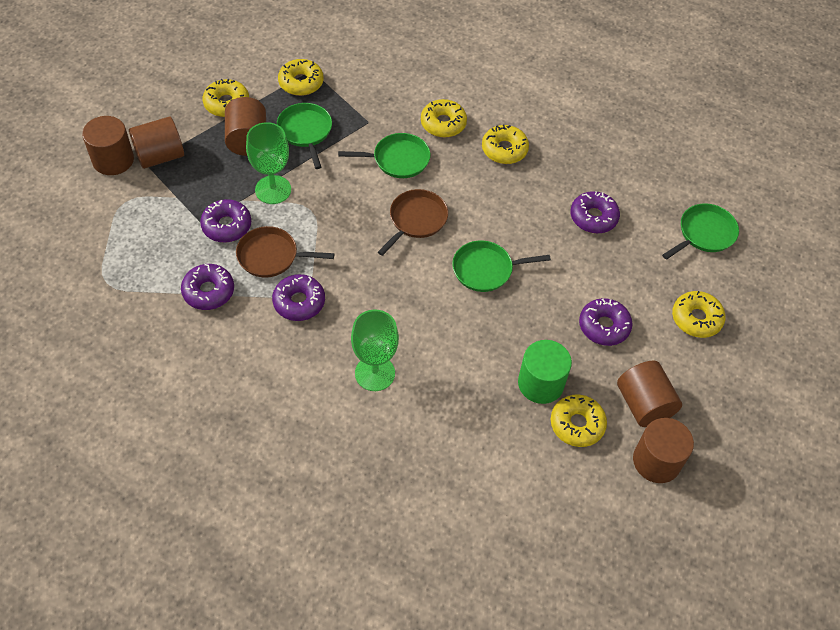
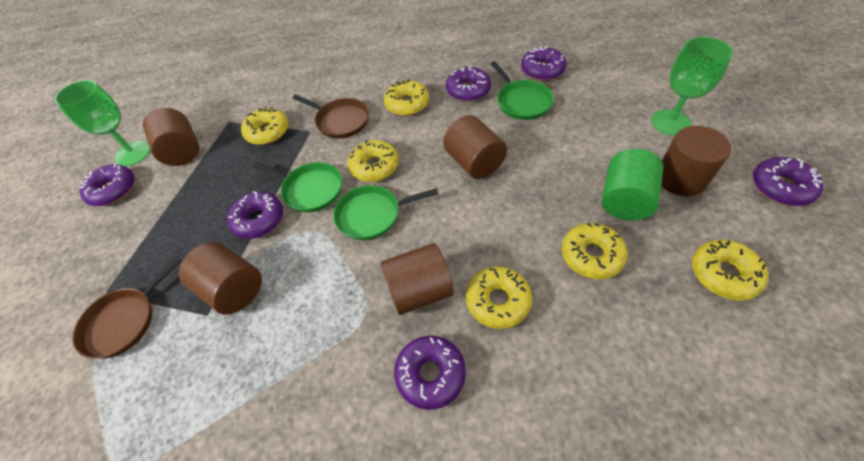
green pan: [277,103,332,169] [338,133,430,178] [452,241,551,292] [662,204,739,260] = 4 -> [253,162,342,212] [333,185,438,240] [490,61,554,120] = 3
purple donut: [181,264,234,310] [200,199,251,243] [272,274,325,321] [570,191,620,233] [579,298,633,346] = 5 -> [79,164,135,206] [227,191,283,239] [394,336,466,410] [446,66,491,102] [521,46,567,81] [753,157,824,206] = 6

